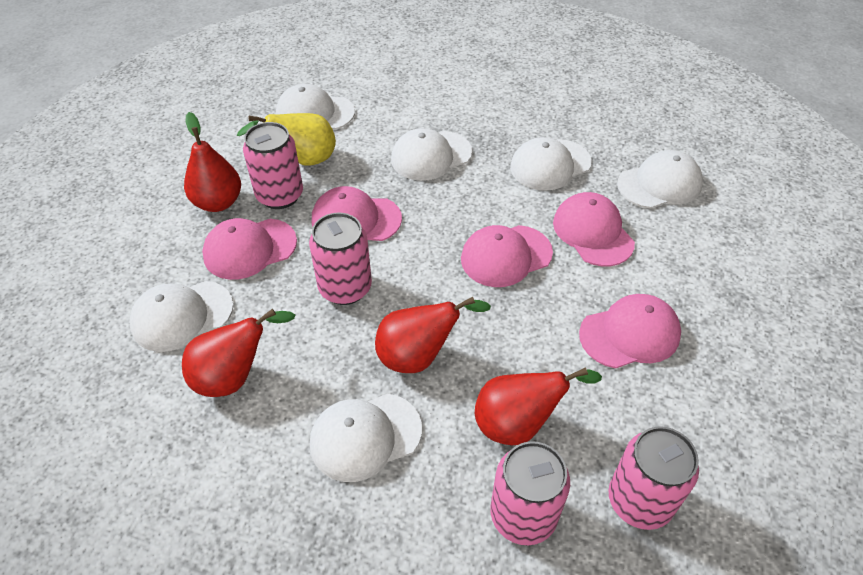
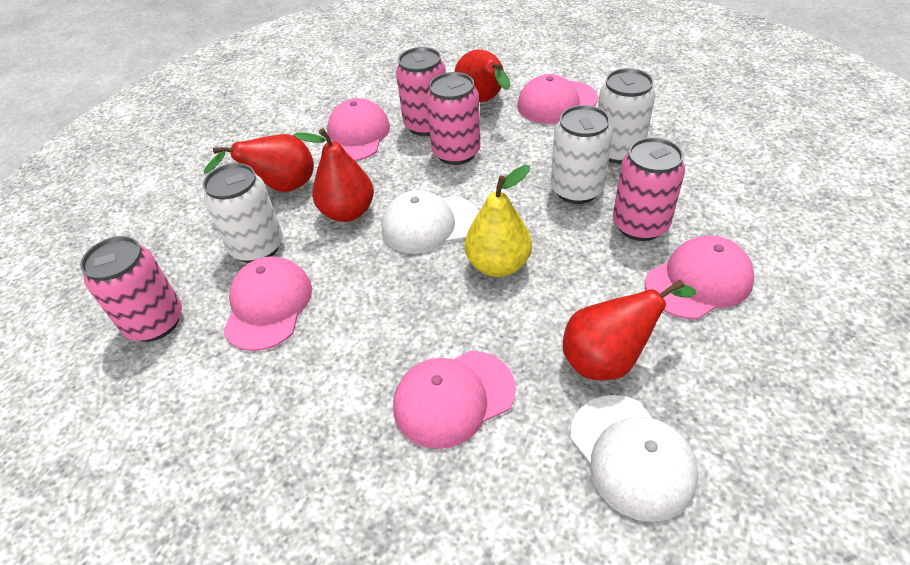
white can: none = 0 -> [203,163,283,263] [551,105,613,204] [598,68,655,164] = 3
white cap: [129,281,233,352] [276,84,355,130] [310,394,422,482] [391,128,472,181] [510,137,592,191] [617,150,703,209] = 6 -> [382,190,479,254] [571,395,698,522] = 2

